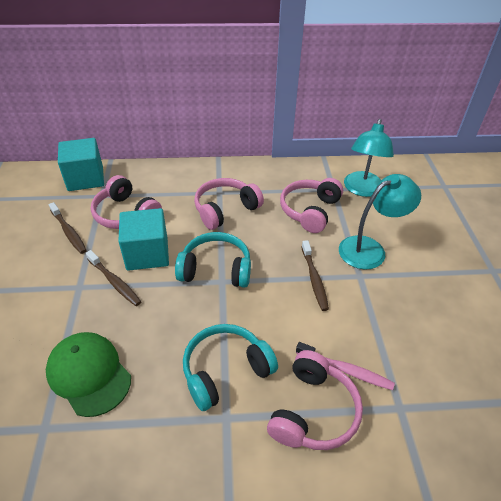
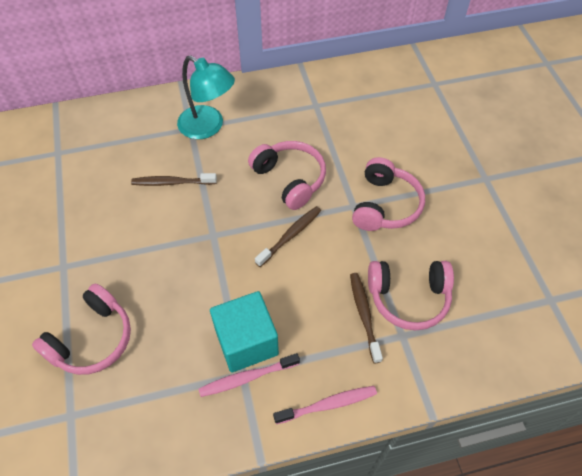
green cap: [46,332,131,417] = 1 -> none = 0
pink toothbrush: [296,342,395,390] = 1 -> [199,353,300,397] [273,386,377,424] = 2
turquoise cube: [58,138,104,191] [118,208,169,271] = 2 -> [210,291,279,373] = 1
turquoise headphones: [175,232,251,288] [183,324,278,411] = 2 -> none = 0
turquoise lamp: [339,174,421,270] [344,119,394,197] = 2 -> [177,55,235,139] = 1

